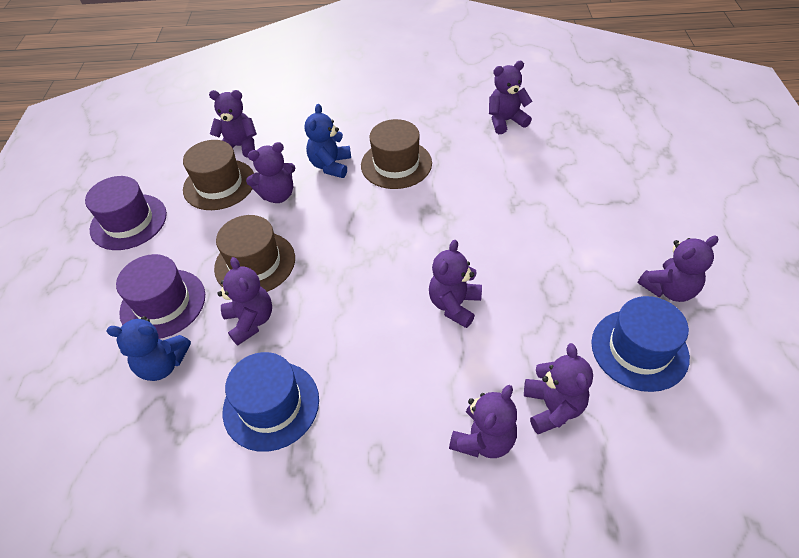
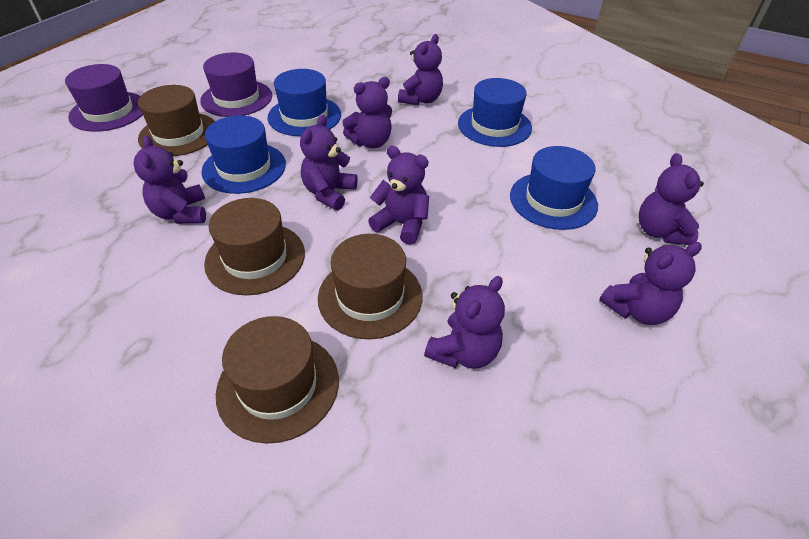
blue hat: [223,352,319,452] [591,296,690,392] = 2 -> [201,115,286,194] [268,69,341,136] [458,78,532,147] [510,146,598,230] = 4
blue teddy bear: [106,316,191,381] [304,104,351,178] = 2 -> none = 0
brown hat: [183,140,254,210] [214,215,295,292] [361,119,432,189] = 3 -> [138,85,215,156] [204,198,305,295] [216,316,339,444] [318,234,423,339] = 4

